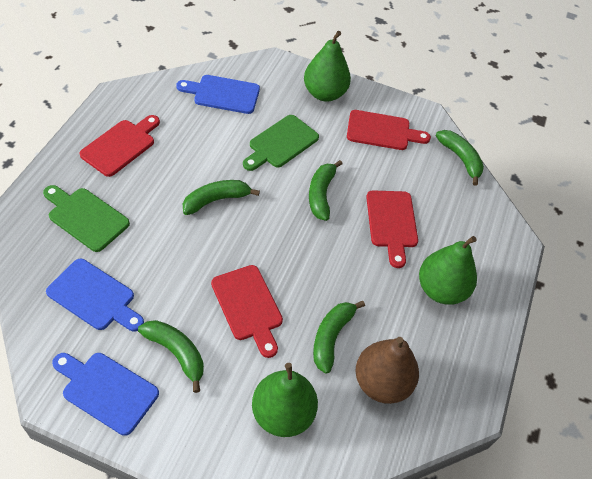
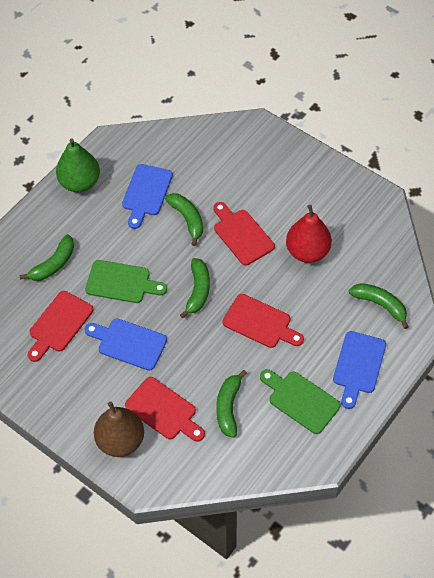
green pear: [252,363,318,437] [304,31,351,102] [419,236,477,305] = 3 -> [56,138,100,192] = 1
red pear: none = 0 -> [286,205,332,263] = 1

